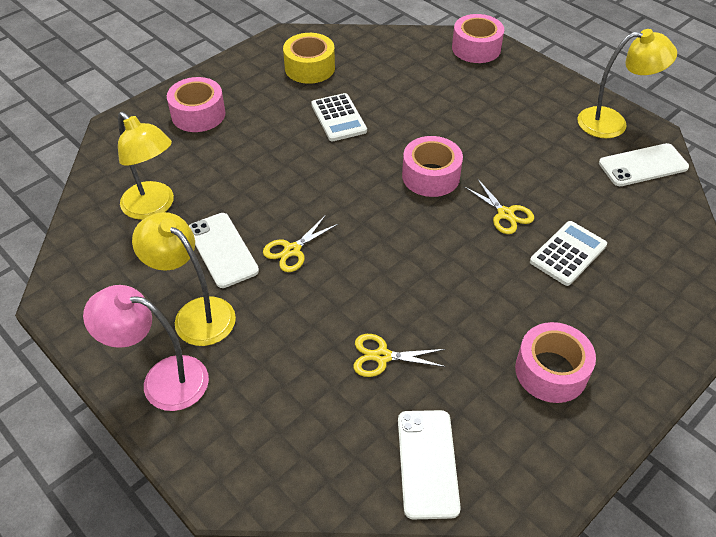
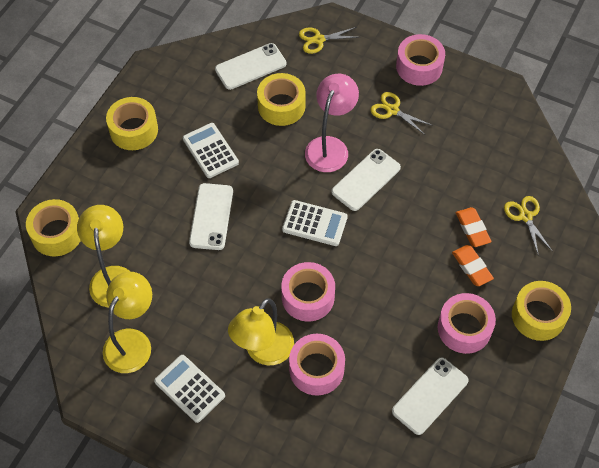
orange eraser: none = 0 -> [452,245,494,286] [456,207,491,247] = 2
white calculator: [311,93,367,141] [530,221,607,286] = 2 -> [154,355,225,423] [183,123,239,178] [282,200,348,246] = 3
white phone: [189,213,259,288] [398,410,461,519] [599,143,689,186] = 3 -> [189,183,233,250] [215,43,286,90] [331,149,401,211] [392,357,469,435] = 4
yellow tape: [283,33,335,84] = 1 -> [26,199,81,256] [106,97,158,150] [257,73,306,126] [512,281,571,341] = 4

